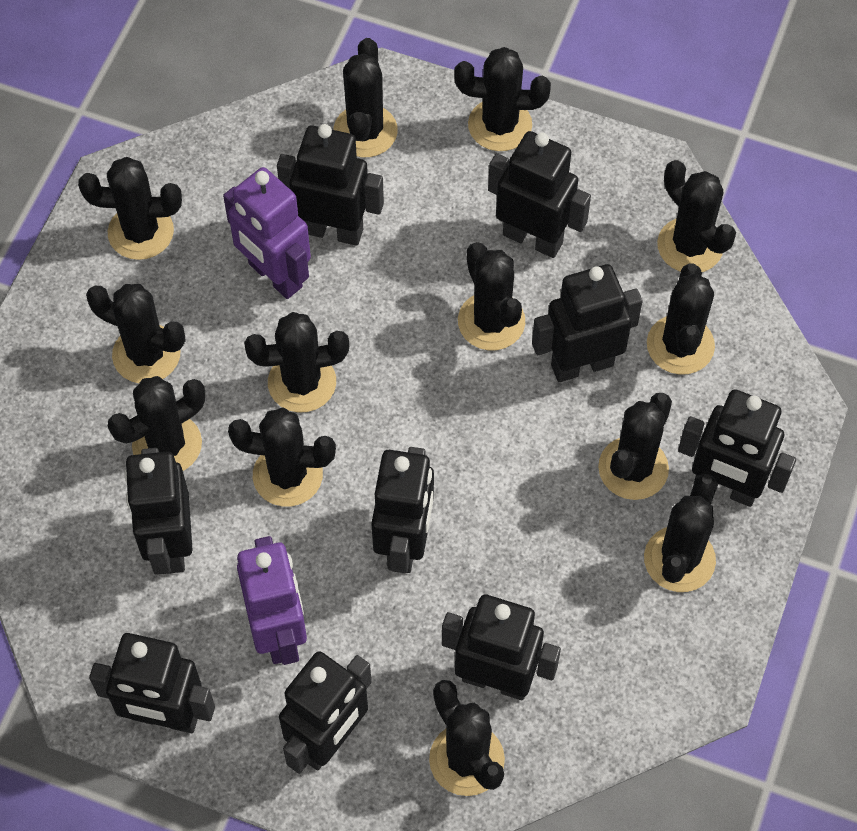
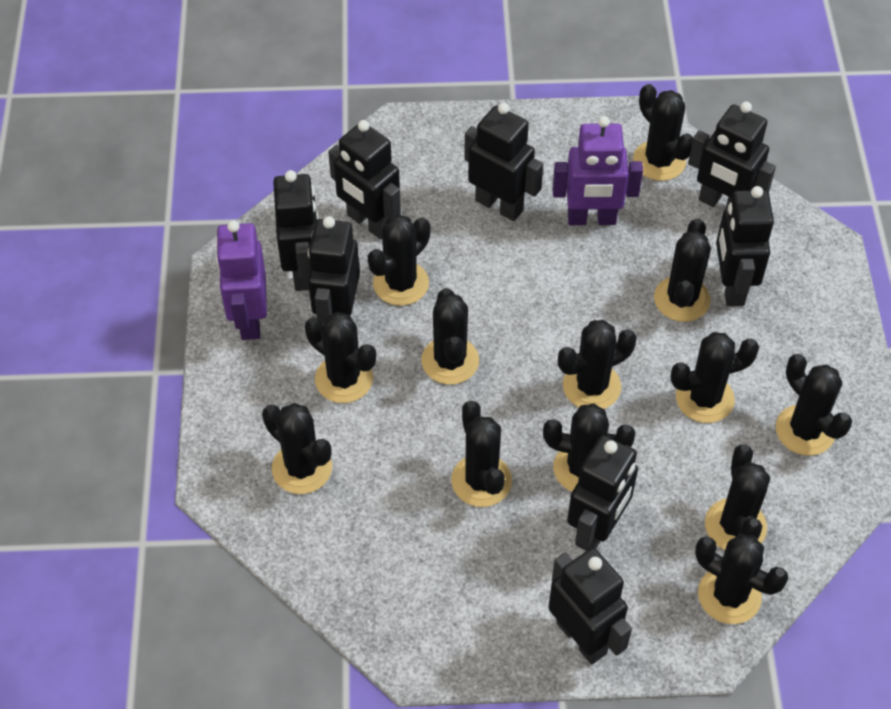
black robot: [89,633,215,733] [124,448,193,575] [277,124,384,246] [279,651,372,774] [371,447,434,573] [442,594,561,700] [488,131,591,258] [532,264,643,382] [678,389,796,507] = 9 -> [273,170,318,291] [308,216,360,324] [328,120,401,240] [464,103,543,221] [548,548,632,665] [567,435,638,551] [688,101,776,209] [716,186,774,306] = 8

